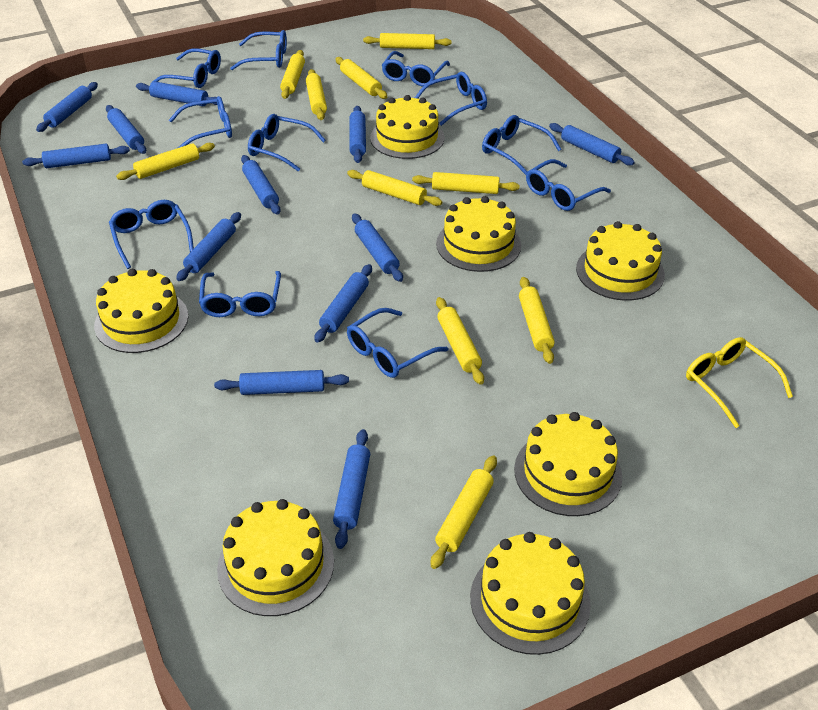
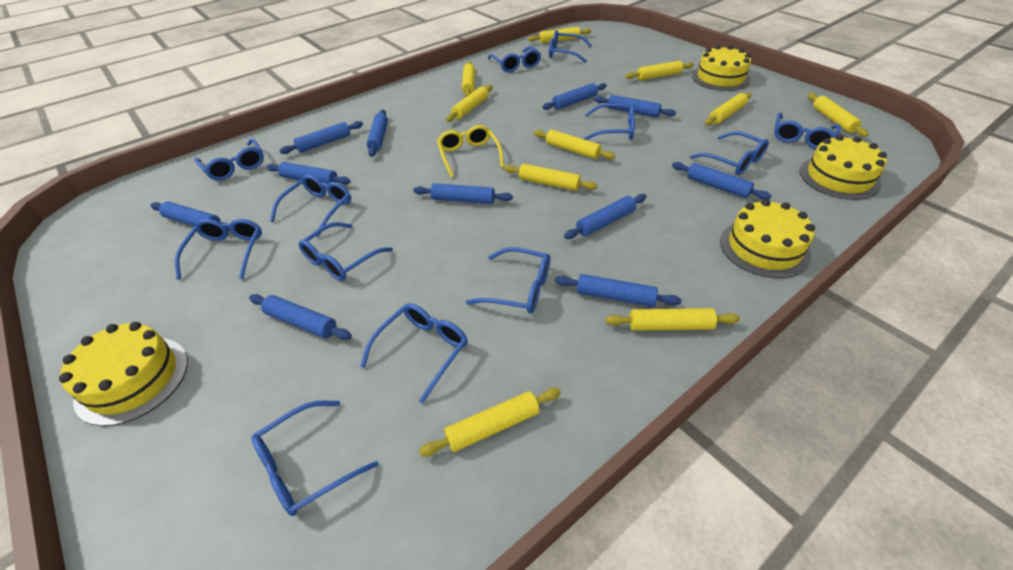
blue glasses: [109,200,194,269] [152,48,221,88] [169,96,232,148] [199,271,281,317] [230,30,287,70] [248,114,326,172] [347,308,448,378] [382,51,450,87] [415,72,487,126] [482,115,561,175] [526,159,611,211] = 11 -> [175,219,262,279] [195,139,264,180] [252,401,378,516] [270,175,351,238] [299,222,393,281] [360,303,468,404] [466,247,550,314] [488,46,541,72] [549,30,592,63] [583,102,635,140] [690,131,769,175] [774,112,841,149] = 12
blue rolling pin: [22,144,130,168] [36,82,98,132] [106,105,146,154] [136,81,217,106] [176,212,241,281] [214,370,349,395] [241,155,281,215] [314,264,372,343] [333,429,370,549] [349,106,366,163] [352,213,403,282] [549,123,635,166] = 12 -> [150,201,230,231] [249,294,352,340] [266,162,351,185] [279,121,363,154] [367,110,388,157] [413,183,513,204] [542,83,607,110] [555,274,682,307] [564,194,646,239] [594,95,676,118] [672,162,772,200] = 11
yellow cake: [94,269,188,353] [217,499,334,616] [370,95,444,159] [436,196,521,272] [470,532,591,655] [514,412,622,516] [576,221,665,301] = 7 -> [59,322,188,426] [692,45,751,91] [720,199,815,278] [799,135,887,200] = 4

